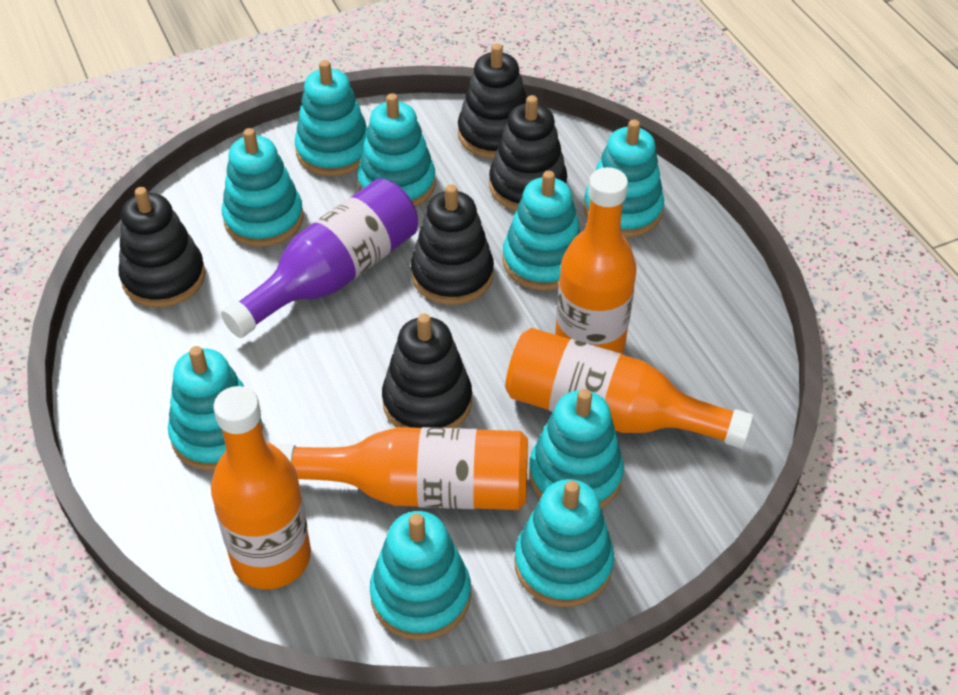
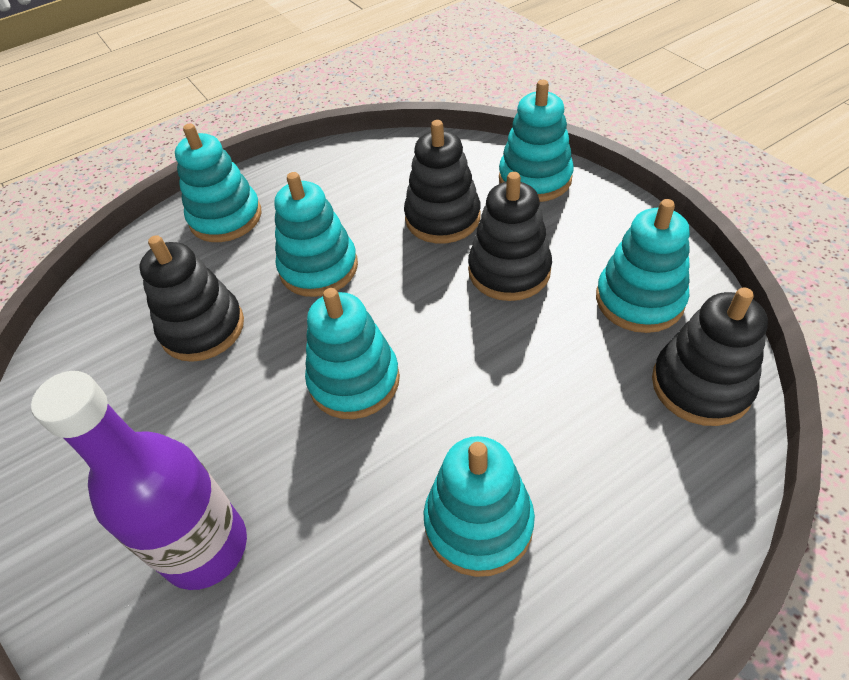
black stacking toy: [119,187,205,308] [382,313,472,428] [411,184,494,305] [458,44,526,159] [489,95,567,211] = 5 -> [139,235,244,362] [404,120,481,243] [468,172,552,301] [652,288,768,426] = 4
orange bottle: [211,386,311,589] [275,427,528,510] [505,328,753,449] [555,167,637,354] = 4 -> none = 0
turquoise stacking toy: [168,346,263,471] [222,128,304,247] [294,60,368,176] [357,93,436,207] [370,511,471,640] [502,171,581,291] [514,479,614,607] [529,389,624,508] [584,119,664,238] = 9 -> [175,123,261,242] [274,172,358,297] [305,288,400,419] [423,436,535,577] [499,80,574,202] [596,199,690,333] = 6

